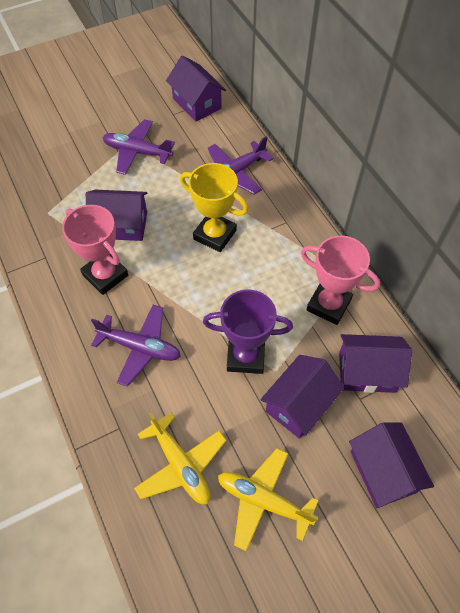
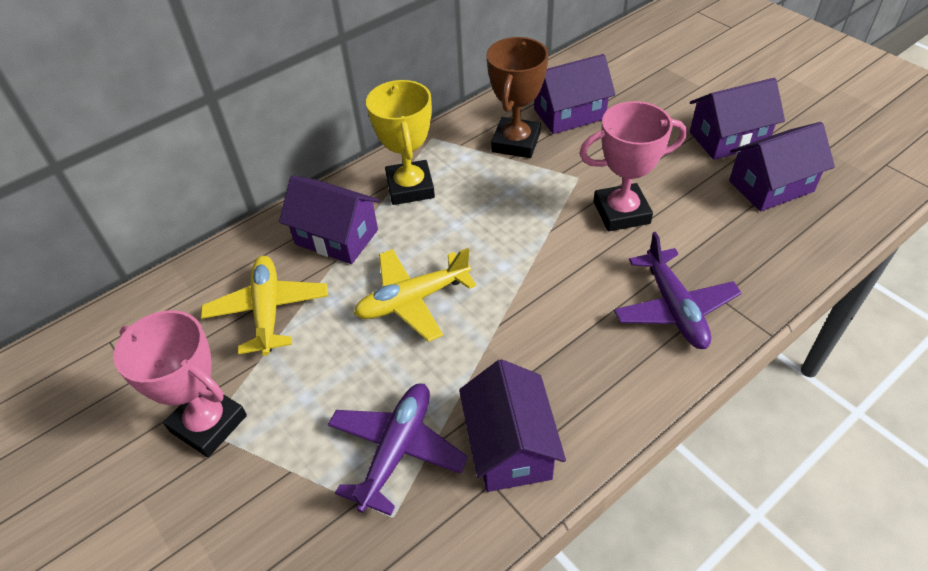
brown trophy: none = 0 -> [486,37,549,158] = 1
purple plane: [91,305,181,387] [102,119,175,175] [208,136,273,195] = 3 -> [328,384,468,516] [614,232,741,349] = 2
purple trophy: [203,289,293,374] = 1 -> none = 0

